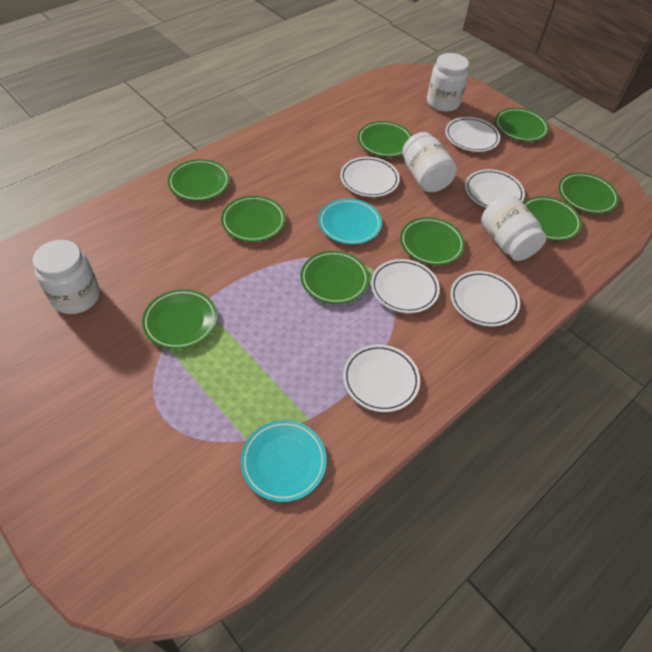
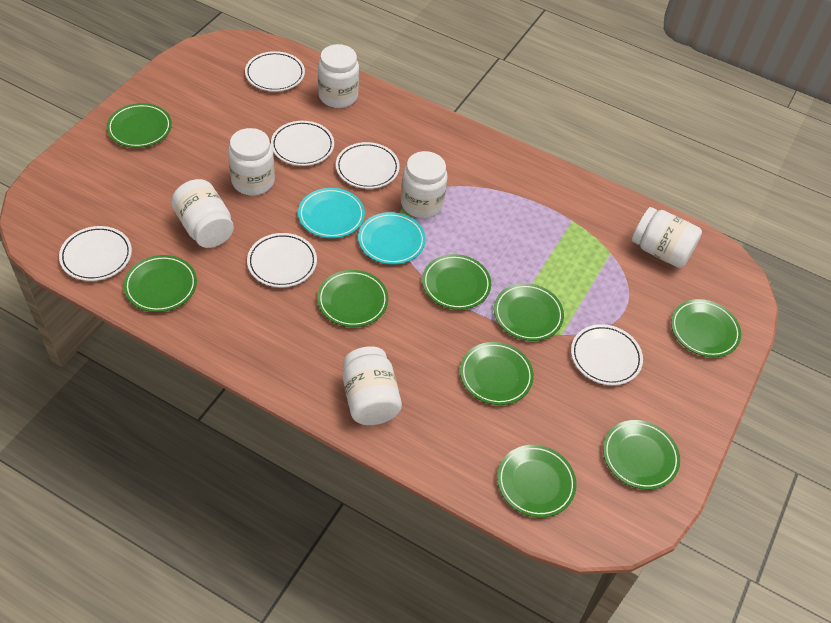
white jar: [33,240,100,314] [402,132,457,192] [427,53,469,112] [481,195,546,261] = 4 -> [171,179,234,248] [228,128,275,195] [318,44,359,108] [343,346,402,425] [401,151,447,218] [632,207,702,268] = 6

